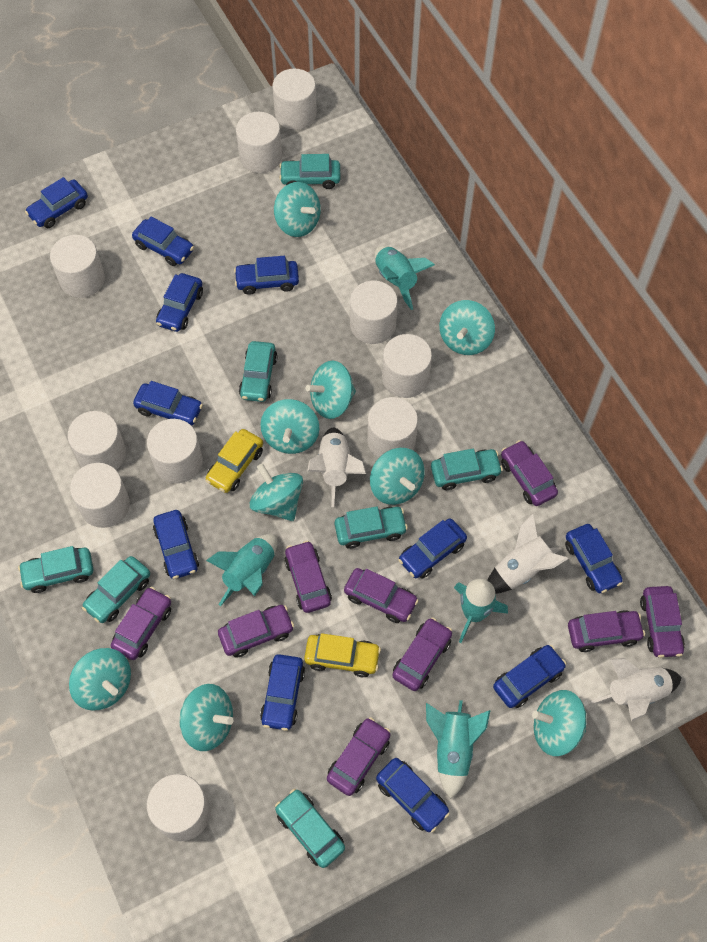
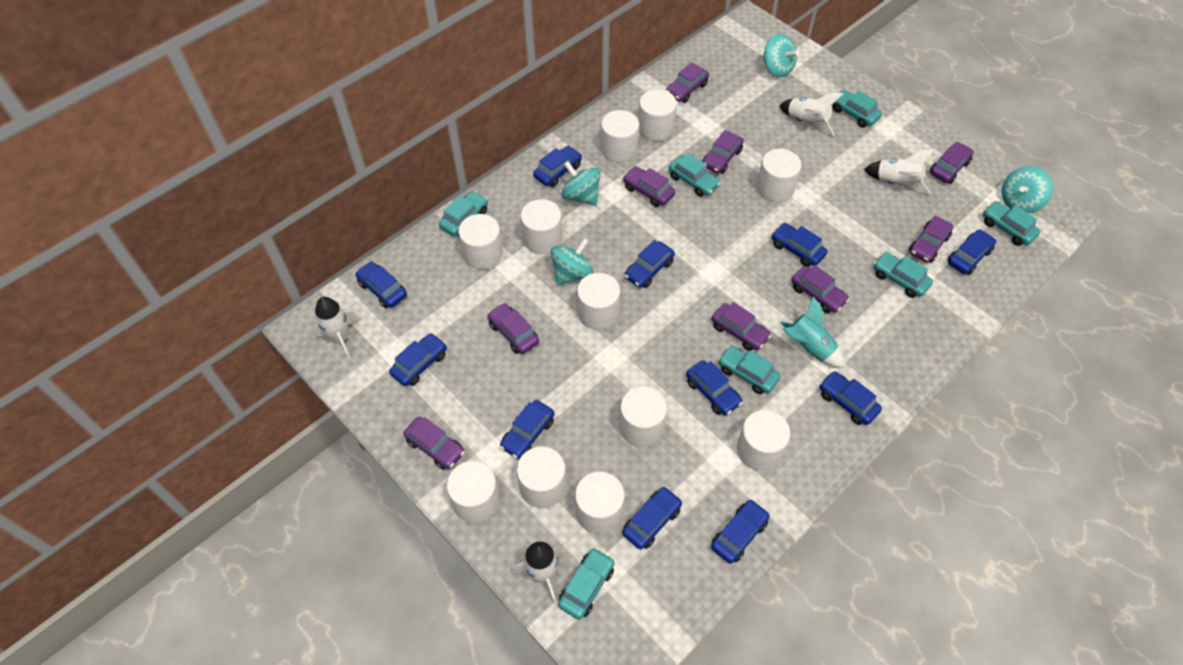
turquoise rocket: [206,534,277,606] [375,246,435,310] [426,700,491,799] [454,579,508,643] = 4 -> [780,296,844,368] = 1
turquoise spinning top: [69,648,131,711] [179,684,233,751] [250,463,303,521] [260,399,319,454] [274,182,321,237] [306,360,356,419] [370,448,424,505] [439,300,495,355] [532,690,587,756] = 9 -> [551,238,594,285] [561,161,601,205] [763,34,799,78] [1002,166,1053,213] = 4
white cylinder: [50,235,105,298] [68,411,126,470] [70,463,130,528] [147,419,203,483] [147,774,211,841] [236,112,282,173] [272,69,317,130] [350,281,397,344] [367,397,418,458] [382,334,432,398] = 10 -> [447,461,500,523] [458,214,503,269] [517,446,566,508] [520,199,562,254] [575,472,625,534] [577,273,620,330] [601,110,639,163] [619,386,667,447] [638,89,677,141] [737,410,790,471] [756,149,801,202] = 11
white rocket: [307,428,366,507] [487,514,568,594] [591,658,682,721] = 3 -> [311,297,359,359] [511,542,563,604] [779,93,843,136] [864,149,935,194] = 4
yellow car: [205,429,263,493] [304,633,381,677] = 2 -> none = 0

